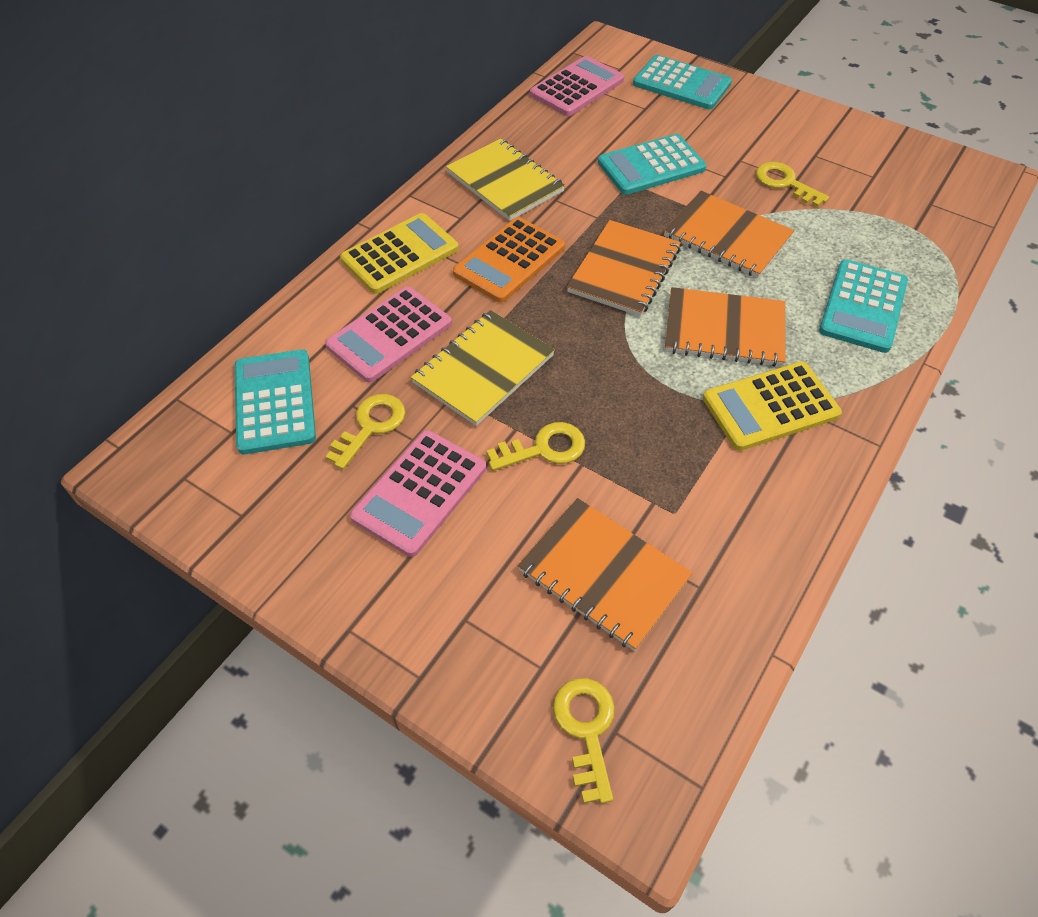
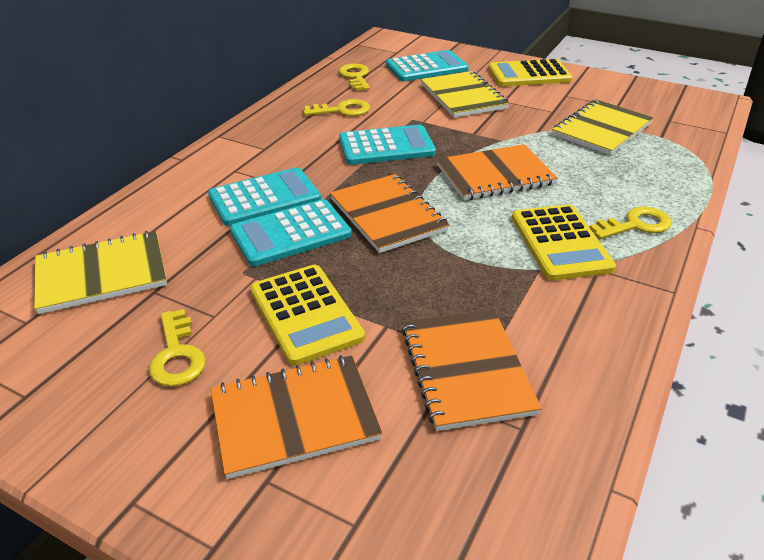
orange calculator: [453,217,565,303] = 1 -> none = 0
pink calculator: [325,287,452,383] [350,430,486,557] [530,56,624,116] = 3 -> none = 0
yellow calculator: [340,213,459,294] [703,361,842,451] = 2 -> [250,265,365,366] [488,59,573,86] [512,204,616,281] = 3
yellow notebook: [411,310,555,426] [446,138,565,221] = 2 -> [34,231,167,314] [421,71,510,118] [552,99,654,155] = 3

